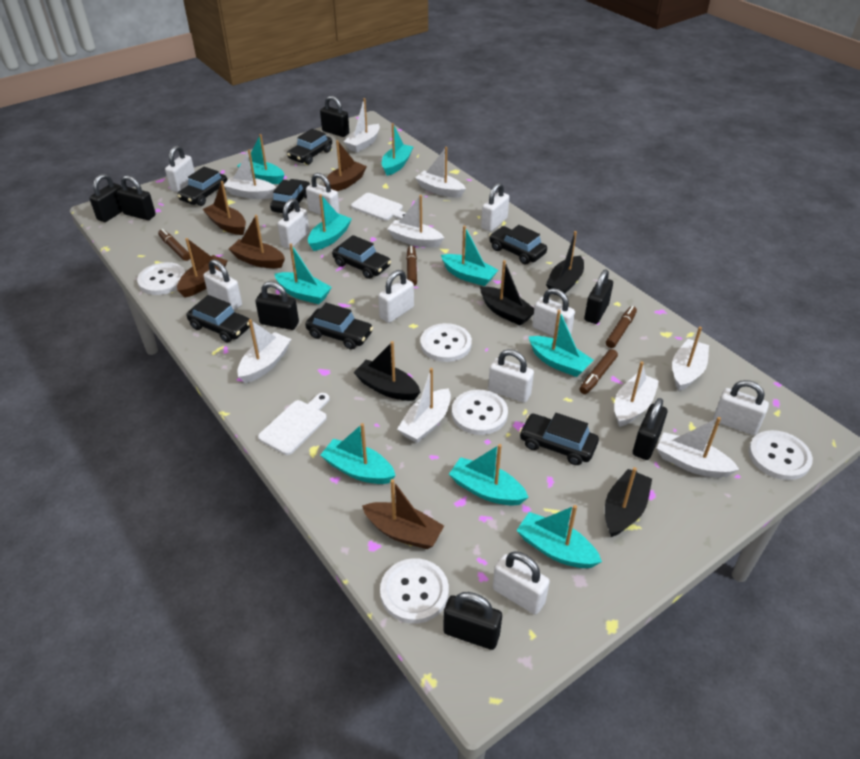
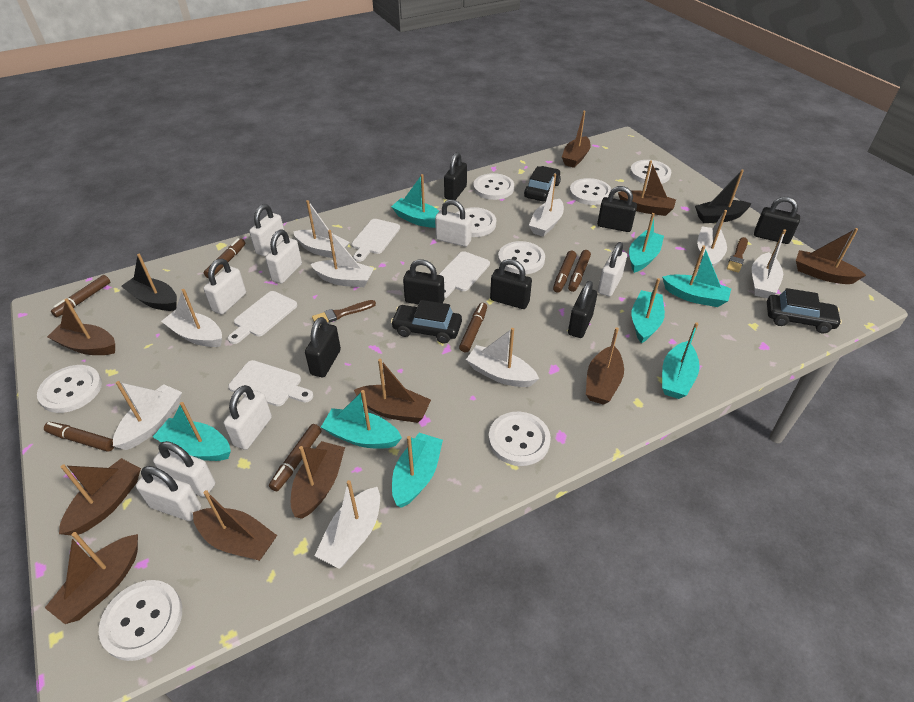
black boat: [353,341,420,401] [480,260,534,326] [546,231,584,295] [605,467,652,537] = 4 -> [121,254,177,311] [695,169,752,223] = 2
black car: [177,167,227,206] [186,295,250,343] [270,179,310,214] [287,129,332,165] [305,303,373,350] [332,235,391,279] [489,225,547,264] [519,413,599,465] = 8 -> [391,300,462,343] [524,166,561,201] [767,288,842,333] = 3
brown boat: [177,238,227,297] [203,181,246,235] [229,215,285,268] [324,140,367,191] [362,479,444,549] = 5 -> [45,532,138,624] [47,298,115,355] [59,458,141,536] [193,490,277,561] [291,441,345,519] [354,359,431,423] [562,111,591,168] [586,327,624,405] [618,160,676,216] [796,228,866,284] = 10
brown brush: none = 0 -> [312,300,376,323] [727,237,748,273] = 2
brown marker: [158,229,190,261] [406,246,417,286] [579,349,618,394] [606,306,637,348] = 4 -> [44,422,114,452] [51,275,110,317] [204,238,245,278] [269,424,321,491] [459,303,487,352] [553,251,577,293] [568,250,591,292] = 7
turquoise boat: [237,134,284,184] [275,243,332,304] [308,194,352,251] [320,423,396,484] [382,123,413,176] [441,226,498,286] [449,444,529,506] [516,505,602,568] [528,310,593,377] = 9 -> [153,402,231,461] [321,390,402,448] [391,174,439,228] [392,433,443,508] [629,213,664,273] [632,278,665,343] [662,246,731,307] [662,322,700,399] = 8
white button: [137,262,185,295] [380,558,449,624] [420,323,472,362] [452,390,508,435] [749,430,813,480] = 5 -> [37,365,102,413] [98,580,182,661] [456,207,496,237] [473,173,514,200] [488,412,551,466] [498,241,545,274] [569,178,612,205] [630,160,671,184] = 8
white cutting board: [258,393,330,455] [351,193,406,221] = 2 -> [228,291,297,344] [228,360,313,406] [352,219,400,262] [439,251,490,298] = 4
white padlock: [165,145,195,192] [203,259,242,310] [278,198,310,248] [306,173,340,215] [378,270,414,323] [481,183,509,231] [488,349,534,403] [493,551,550,615] [532,288,575,336] [713,380,769,435] = 10 -> [136,466,201,521] [153,441,215,497] [204,259,246,314] [223,385,272,450] [249,204,284,256] [265,230,302,284] [435,200,472,247] [598,242,627,297] = 8

